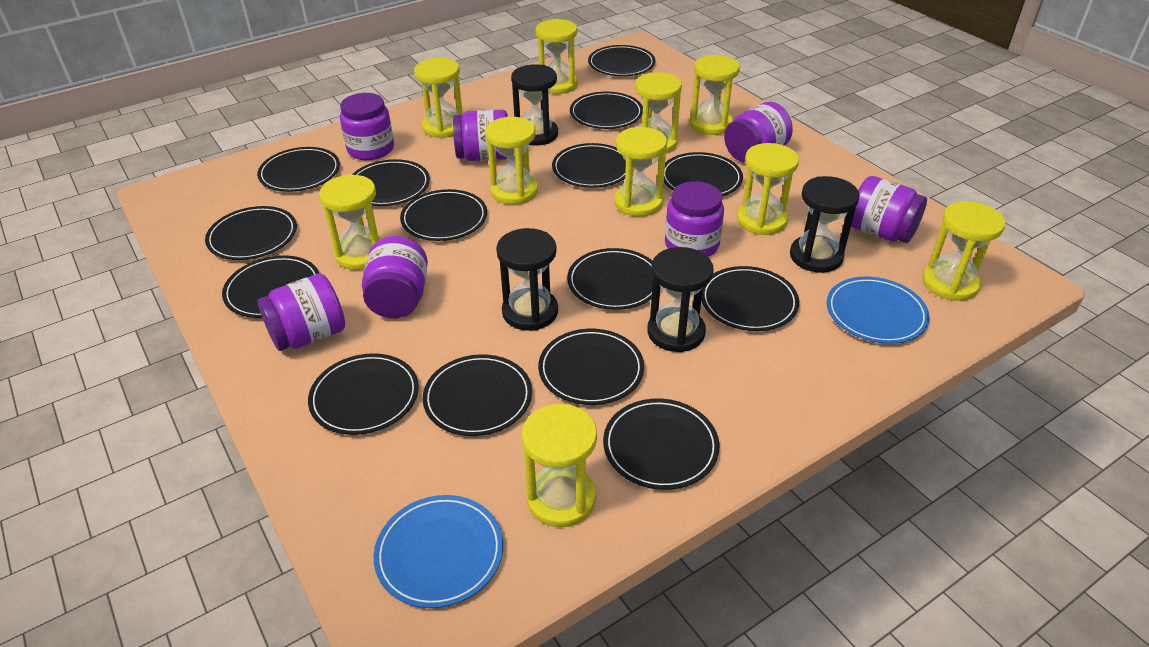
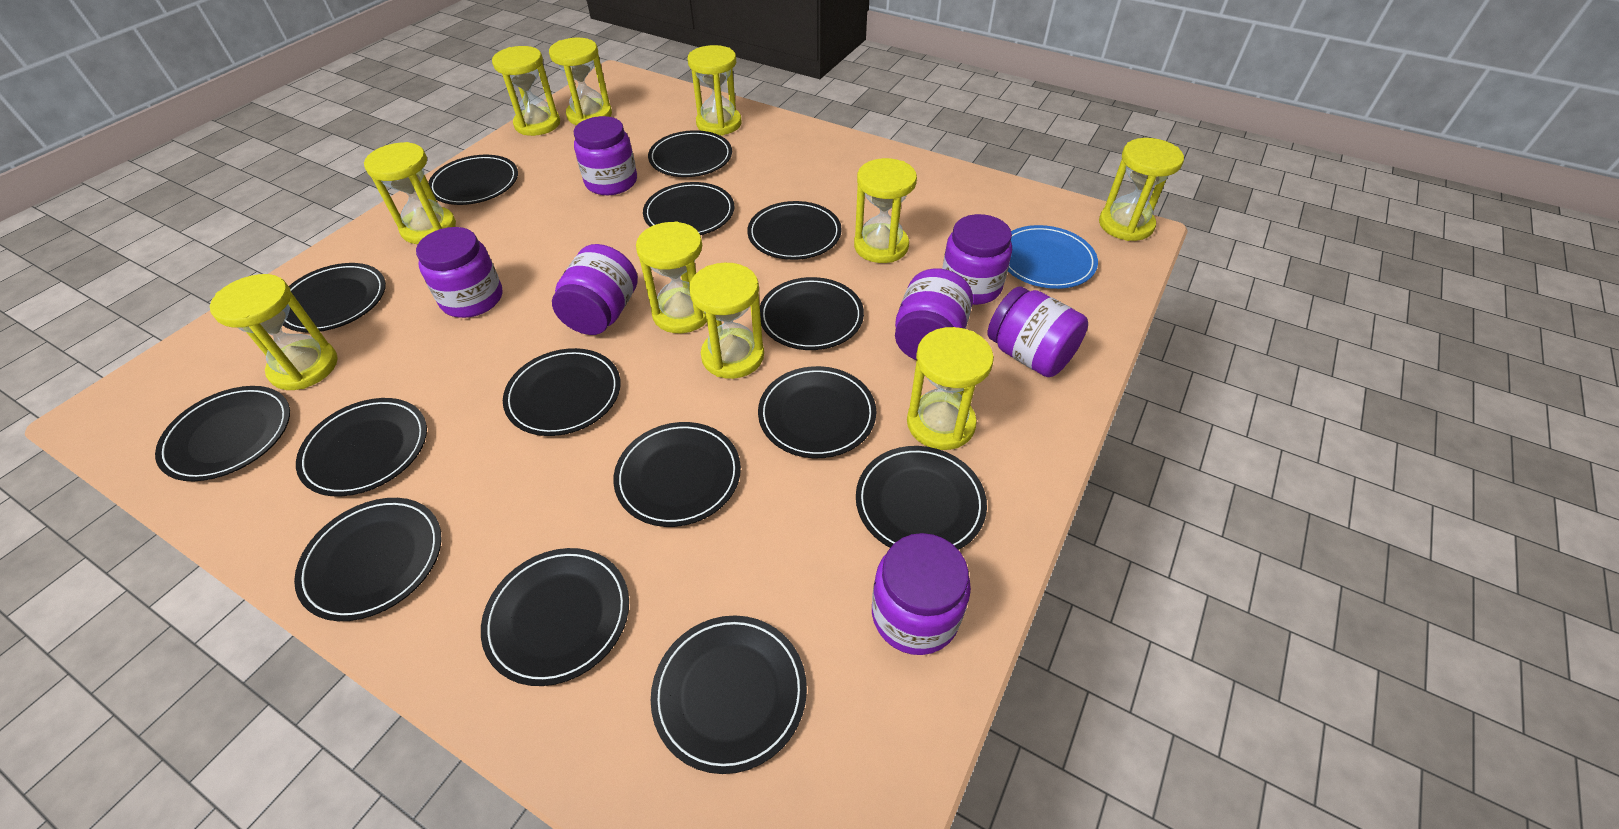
black hourglass: [496,228,558,331] [511,64,558,145] [647,247,714,352] [790,176,860,273] = 4 -> none = 0
blue plate: [374,495,503,608] [827,277,930,344] = 2 -> [1008,225,1098,289] = 1

